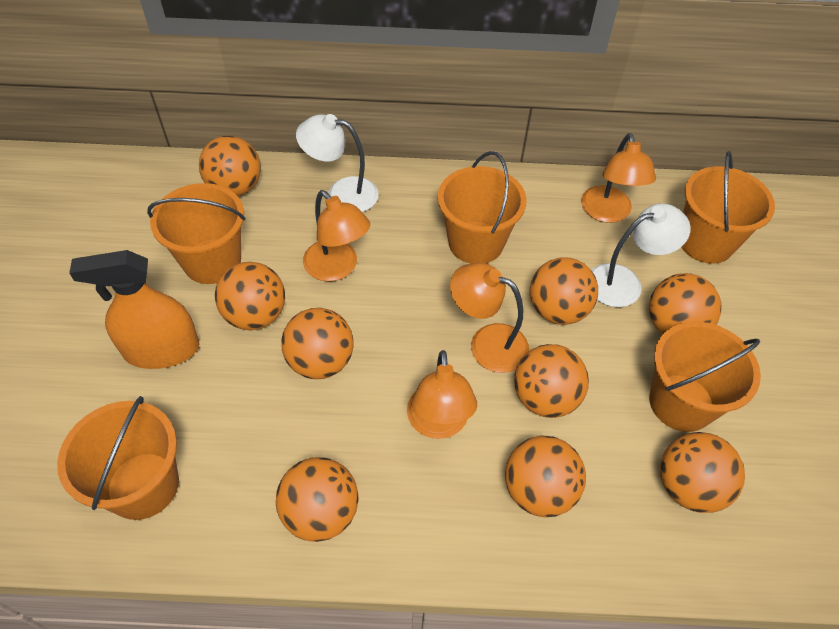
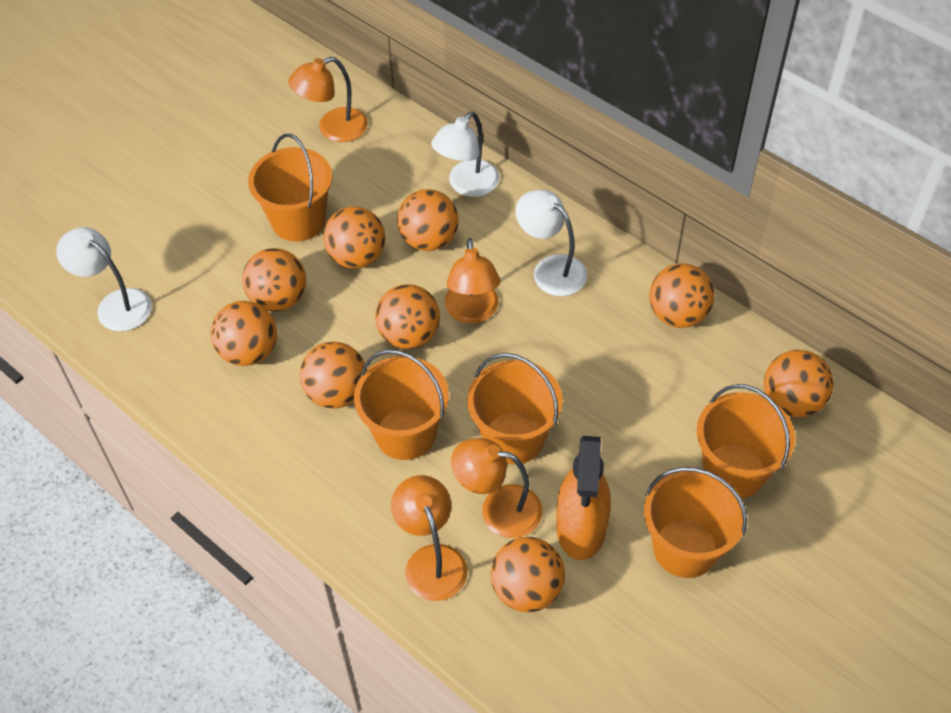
white lamp: [296,114,379,212] [591,203,691,307] = 2 -> [56,227,152,331] [431,111,499,197] [515,190,587,296] = 3

